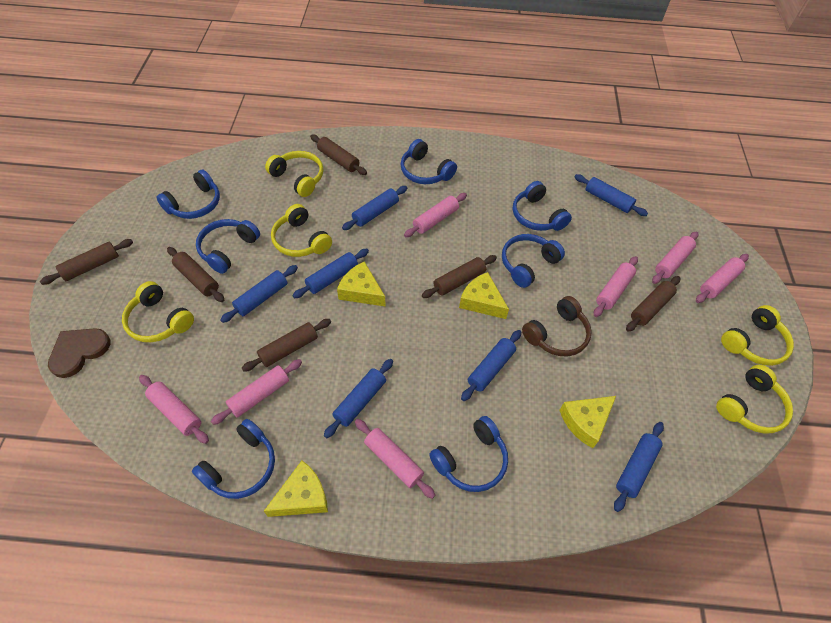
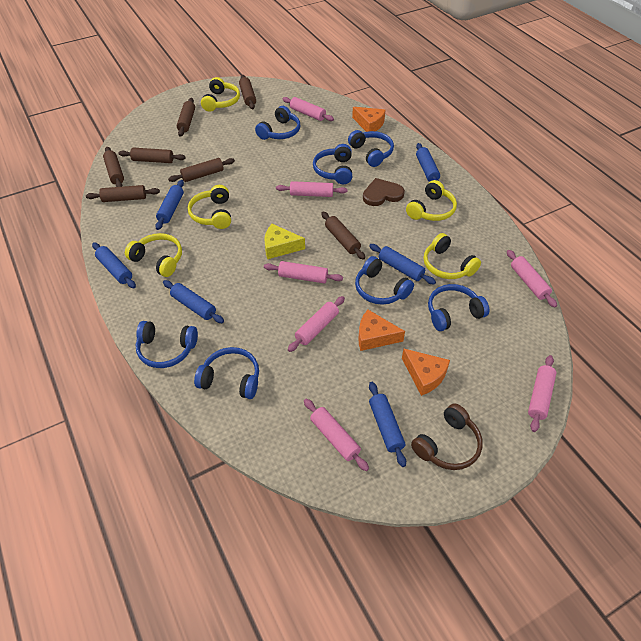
blue rolling pin: [220,265,298,323] [293,249,369,298] [324,359,393,438] [342,186,407,230] [461,330,521,401] [575,174,648,216] [614,422,664,512] = 7 -> [92,242,136,288] [155,180,184,230] [163,280,224,323] [369,244,436,284] [369,382,406,467] [416,143,440,182] = 6
brown rolling pin: [40,239,133,285] [167,247,224,302] [242,319,331,372] [310,134,367,175] [422,255,497,298] [626,276,680,332] = 6 -> [86,185,160,202] [103,147,124,187] [118,147,186,163] [168,158,235,182] [177,98,195,137] [239,75,256,109] [321,212,365,260] = 7
orange cheese: none = 0 -> [352,107,385,132] [359,310,405,351] [402,349,450,396] = 3
yellow cheese: [264,461,328,517] [337,261,385,306] [459,272,509,319] [559,396,616,448] = 4 -> [264,224,305,259] = 1

